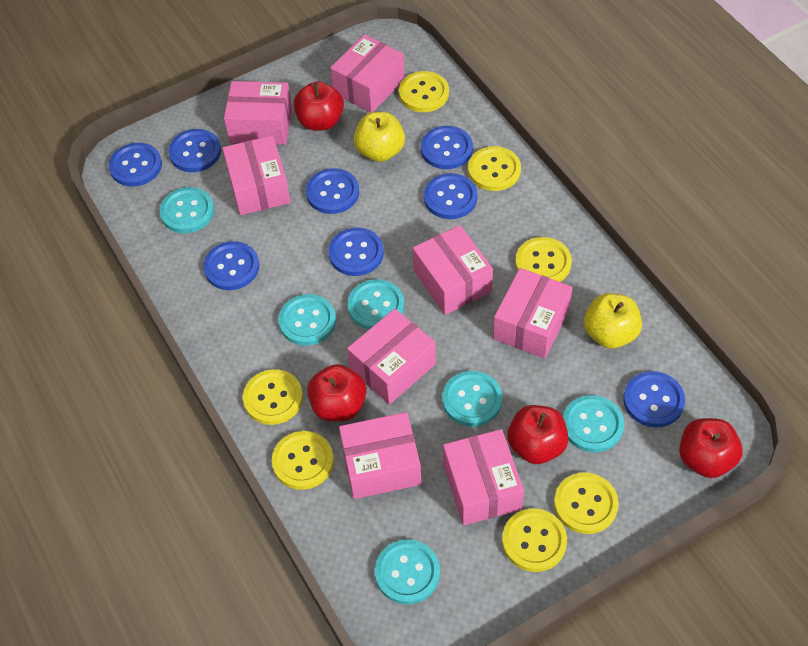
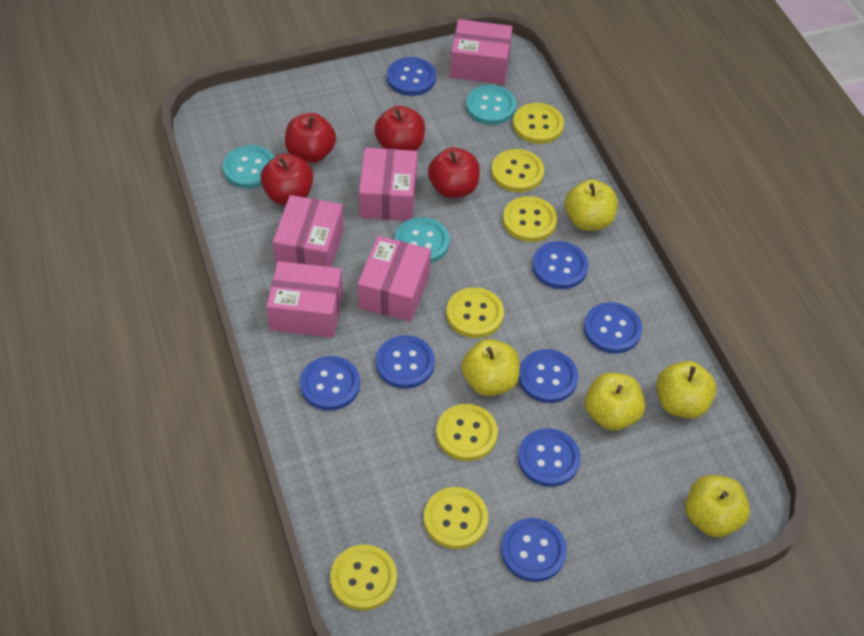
pink box: [222,135,290,215] [224,81,292,145] [330,34,405,113] [339,412,422,499] [347,309,436,404] [413,225,493,315] [443,429,524,525] [493,268,573,359] = 8 -> [266,261,343,338] [273,195,344,267] [358,236,431,322] [359,148,417,221] [450,19,513,85] = 5
turquoise button: [160,187,214,233] [278,294,336,346] [347,279,405,330] [375,539,440,604] [442,371,502,427] [563,395,624,452] = 6 -> [223,145,274,189] [395,217,450,263] [466,85,516,125] = 3
yellow apple: [354,112,405,162] [584,293,642,349] = 2 -> [461,339,520,396] [565,179,618,231] [585,373,645,431] [656,361,717,418] [685,475,750,537] = 5

